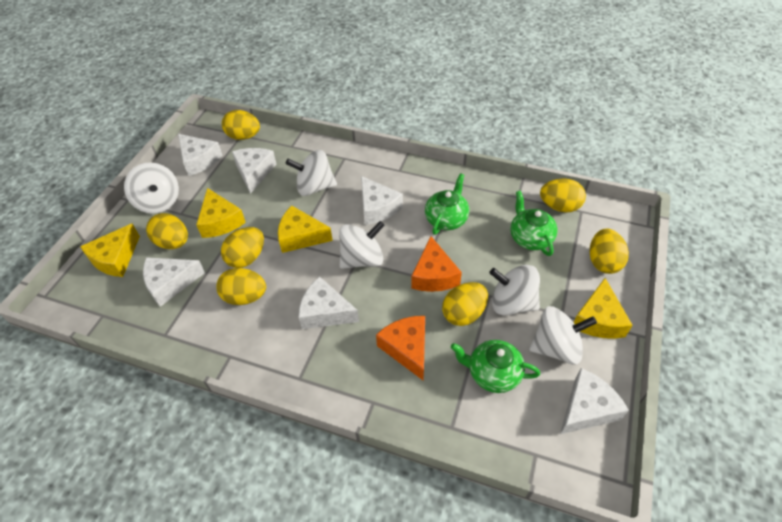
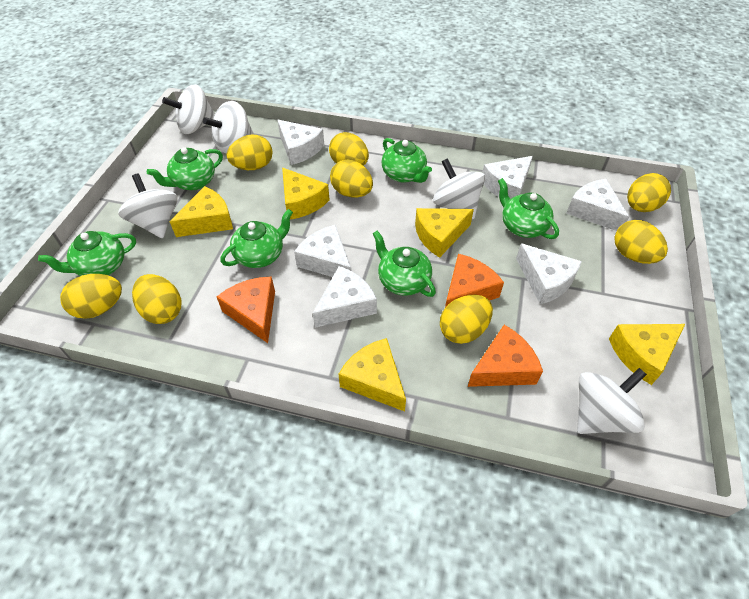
green teapot: [425,173,469,235] [451,340,540,393] [510,190,558,256] = 3 -> [38,231,136,276] [147,147,223,190] [220,209,293,268] [372,231,436,297] [381,138,432,183] [498,178,559,239] = 6
orange cheese: [376,316,425,380] [411,236,462,292] = 2 -> [217,276,275,343] [445,254,504,308] [468,325,543,387] = 3
yellow cheese: [80,224,140,277] [196,188,246,238] [278,206,333,253] [573,278,633,339] = 4 -> [169,186,233,237] [282,167,330,219] [339,338,406,412] [415,208,474,258] [609,324,685,385] = 5
yellow egg: [146,213,188,249] [217,268,266,305] [221,227,264,268] [222,110,260,140] [442,282,488,326] [540,179,586,212] [590,229,629,274] = 7 -> [60,274,122,319] [132,274,181,324] [226,135,273,170] [329,132,369,166] [330,160,373,198] [440,295,493,344] [615,220,668,264] [627,173,671,212] = 8

